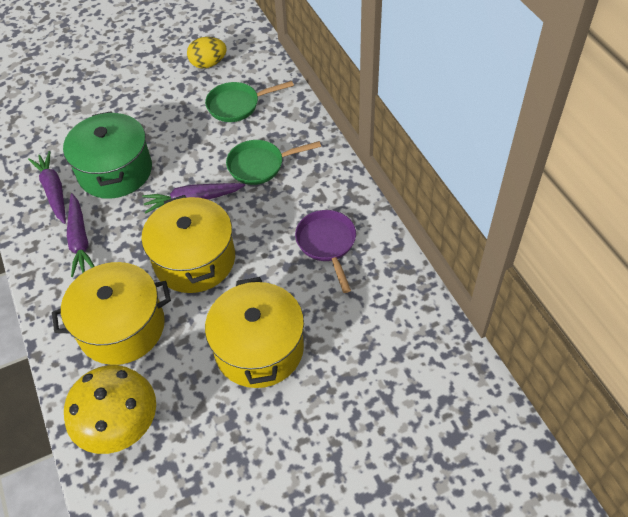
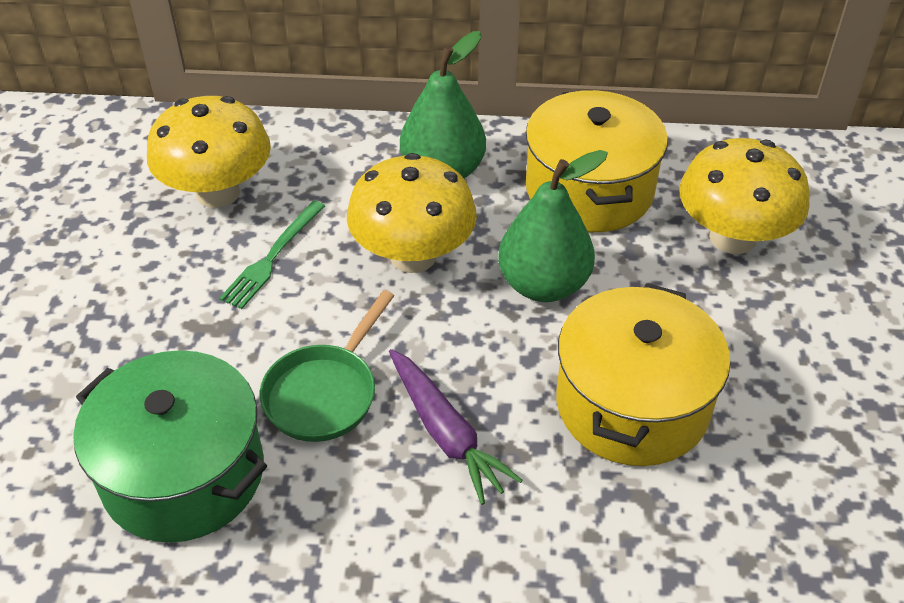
green fork: none = 0 -> [219,200,325,309] = 1
green pan: [205,81,294,122] [226,140,321,185] = 2 -> [260,290,394,442] = 1
green pear: none = 0 -> [400,31,486,179] [498,150,608,302] = 2
purple carrot: [28,151,66,224] [67,193,95,277] [142,183,245,214] = 3 -> [389,349,523,505] = 1
purple pan: [295,210,356,293] = 1 -> none = 0
yellow egg: [187,37,227,68] = 1 -> none = 0
yellow mushroom: [64,365,156,454] = 1 -> [147,96,271,208] [347,153,477,273] [679,138,810,254] = 3
yellow pot: [52,262,171,365] [141,195,235,293] [205,277,304,388] = 3 -> [526,90,668,232] [556,283,730,466] = 2

